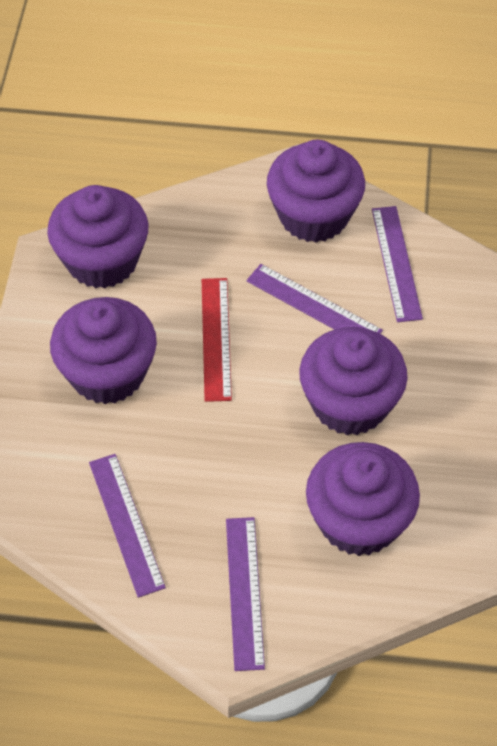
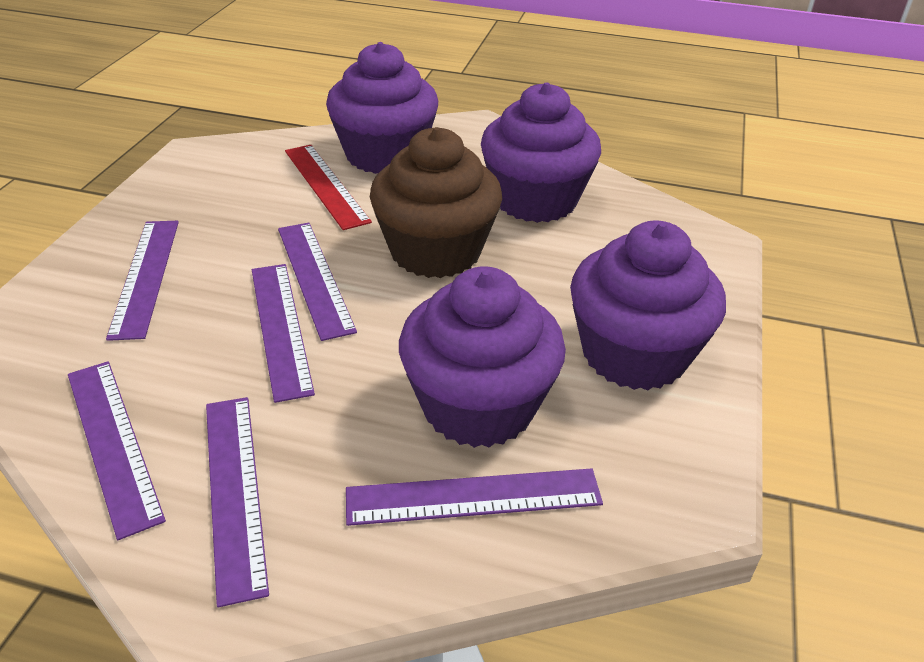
brown cupcake: none = 0 -> [370,127,502,278] = 1
purple cupcake: [47,185,149,289] [50,297,157,404] [267,140,365,243] [299,327,408,436] [306,442,420,556] = 5 -> [326,42,438,174] [399,266,566,448] [481,82,601,223] [570,221,726,390] = 4
purple ruler: [89,454,166,598] [226,517,265,671] [246,264,383,334] [372,206,423,322] = 4 -> [68,361,166,540] [106,221,179,341] [206,397,269,607] [252,264,315,403] [278,223,357,341] [346,468,603,526] = 6

